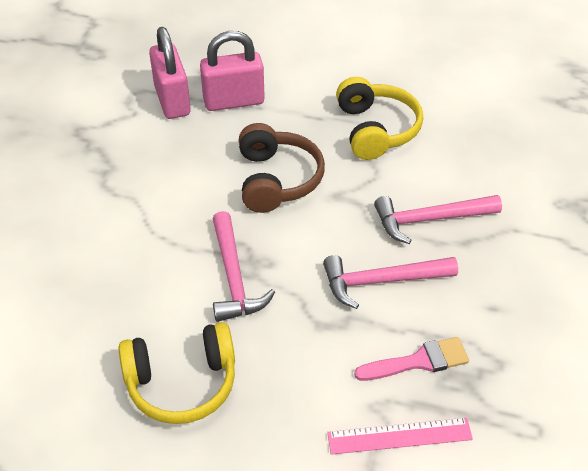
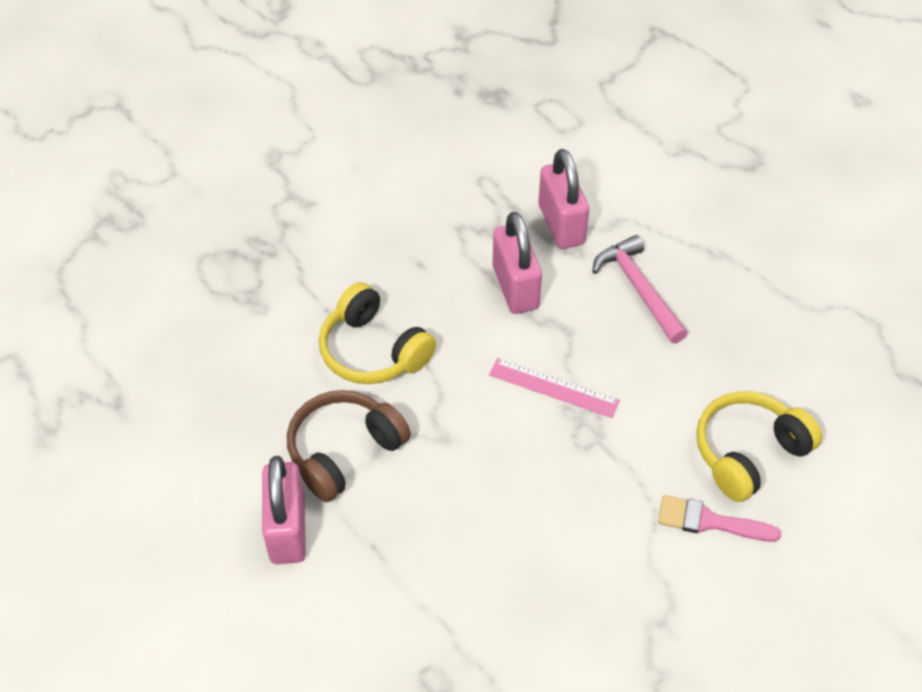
pink hammer: [213,211,275,322] [323,255,458,309] [374,195,502,244] = 3 -> [592,235,688,343] = 1
pink padlock: [149,27,191,119] [200,31,265,111] = 2 -> [262,456,306,564] [493,212,542,314] [538,149,589,249] = 3

